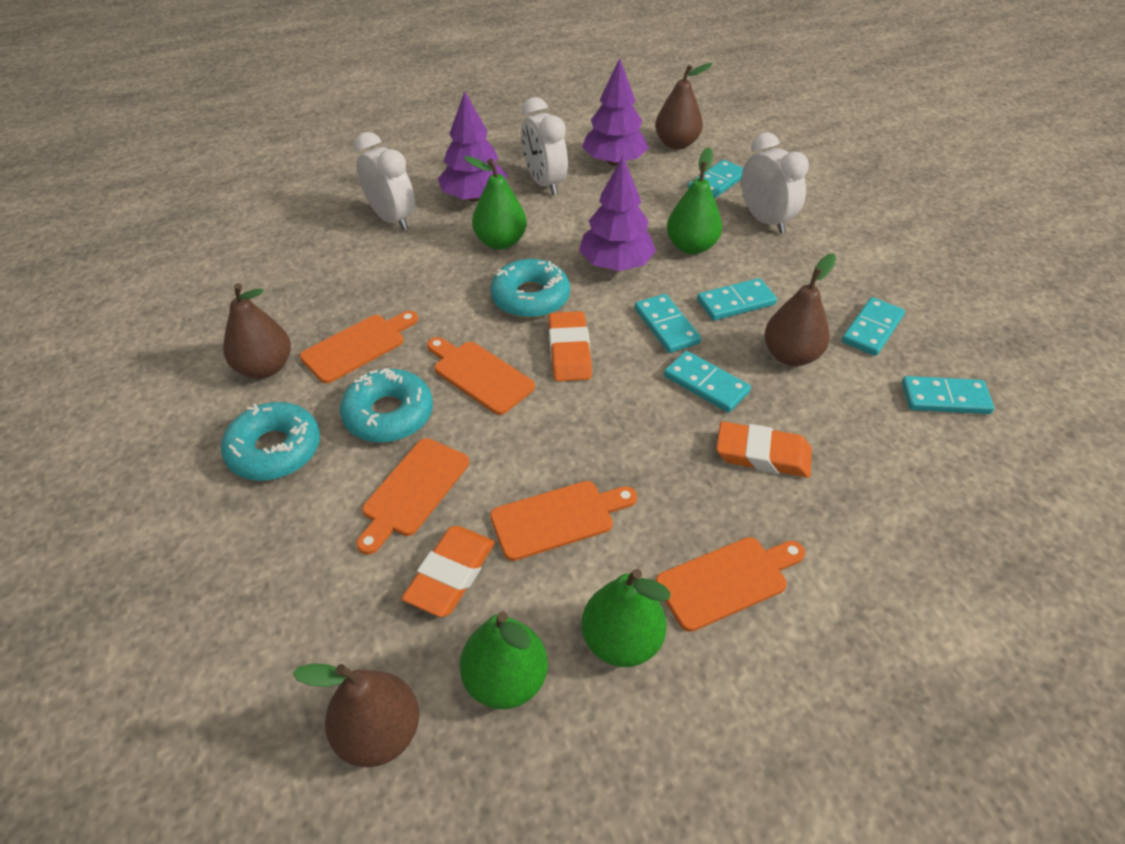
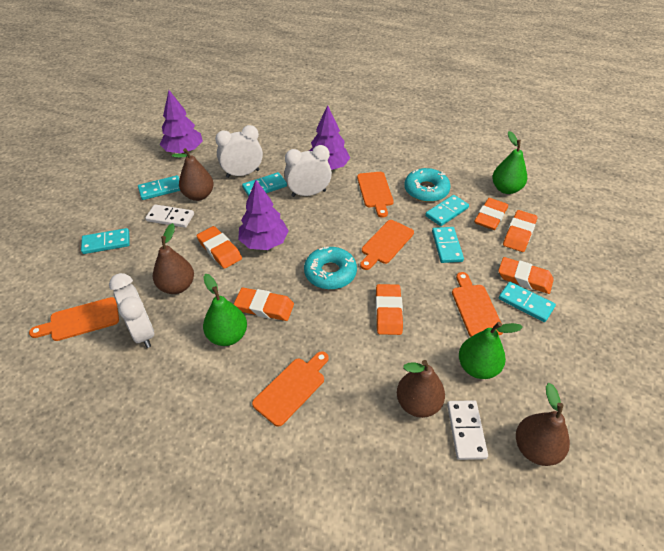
green pear: [460,611,548,709] [464,156,527,250] [581,569,671,667] [667,147,722,254] = 4 -> [203,274,247,346] [459,322,523,379] [492,131,527,194] = 3
orange eraser: [401,526,495,617] [548,311,592,381] [716,421,812,478] = 3 -> [196,226,242,269] [234,288,294,321] [376,284,403,335] [474,198,508,230] [498,257,554,294] [503,210,538,252] = 6
turquoise donut: [221,402,320,481] [340,368,433,443] [491,259,570,318] = 3 -> [304,247,357,290] [404,168,451,202] = 2
white domino: none = 0 -> [145,204,194,228] [447,400,488,460] = 2

